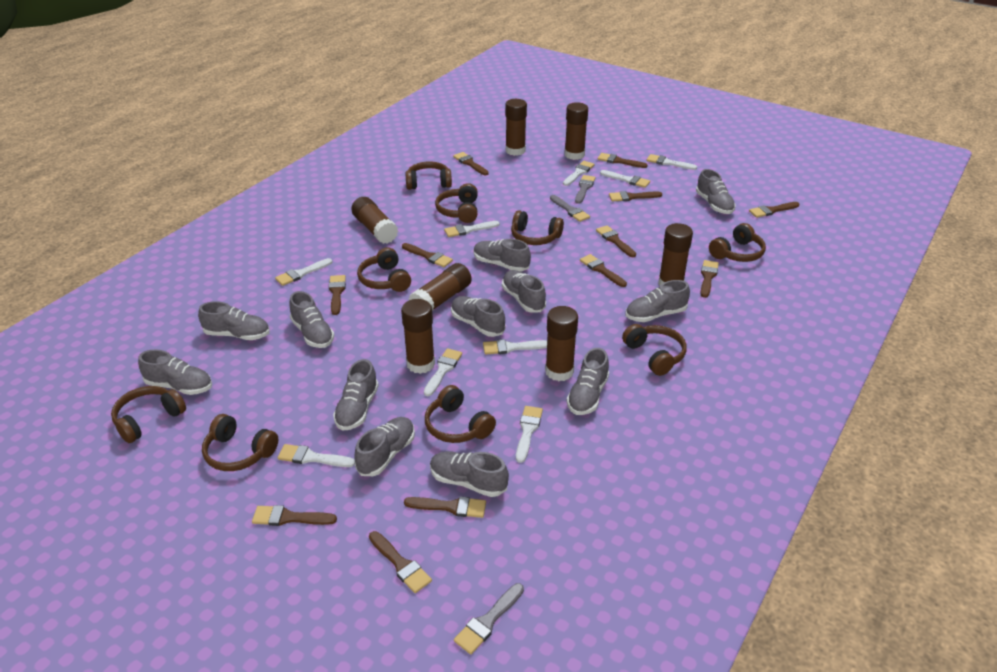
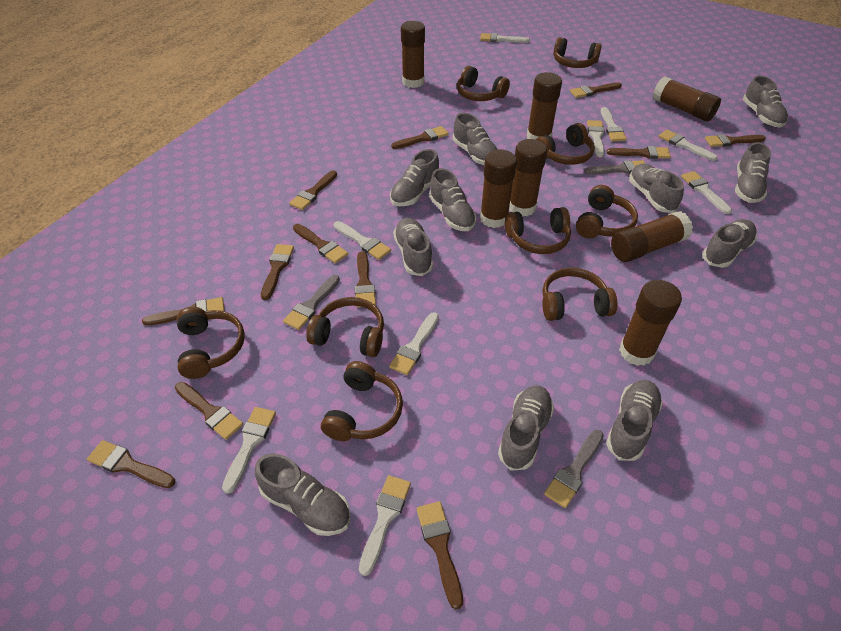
grey shoe: [138,350,212,395] [198,301,270,340] [289,291,334,348] [333,359,379,431] [354,417,415,476] [430,451,509,497] [451,296,505,337] [473,239,531,272] [502,270,546,313] [567,348,609,415] [625,280,690,322] [696,169,736,214] = 12 -> [255,453,350,536] [390,149,439,206] [393,218,433,276] [429,168,477,231] [453,113,498,165] [498,385,554,471] [606,380,663,461] [629,164,684,213] [702,219,757,268] [735,142,771,203] [743,76,788,128] = 11

